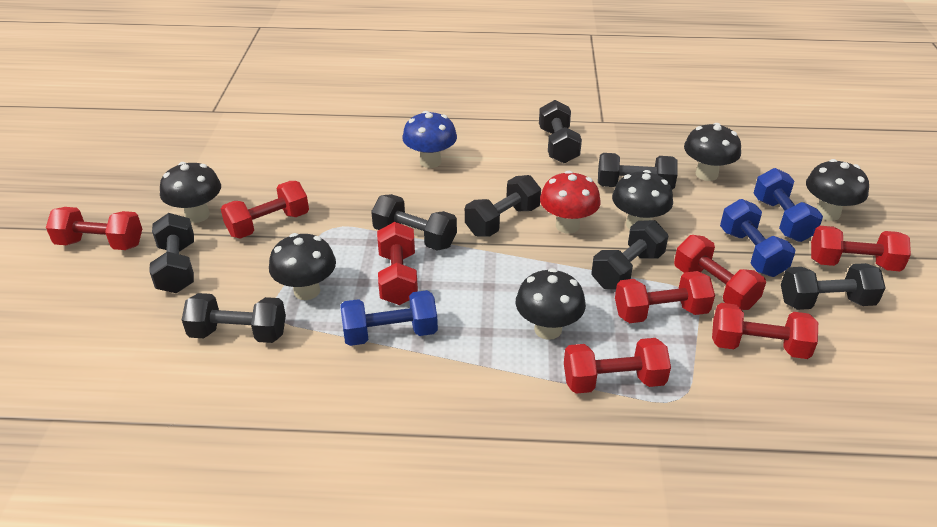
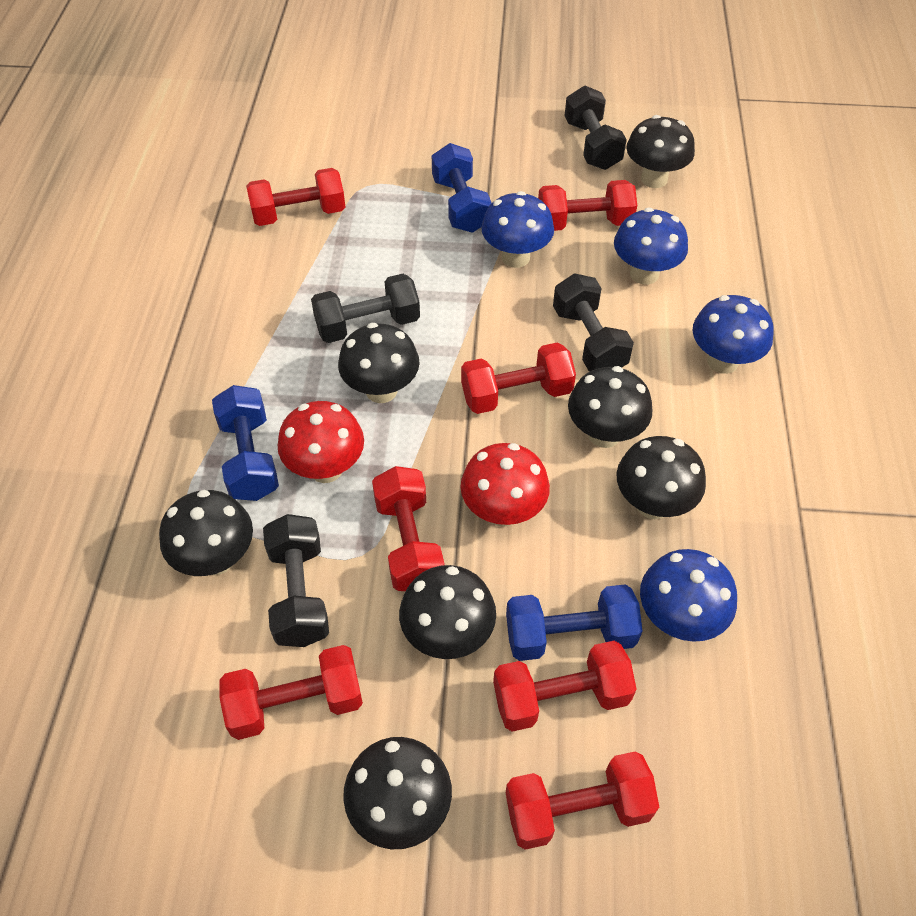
black dumbbell: [149,213,194,293] [182,293,286,343] [371,194,457,251] [465,175,541,236] [539,100,582,163] [591,220,668,290] [598,153,678,190] [781,263,885,310] = 8 -> [263,514,329,647] [311,274,420,343] [553,273,634,371] [565,86,627,170] = 4
black mushroom: [160,162,221,223] [269,233,336,300] [516,268,586,340] [612,170,673,229] [684,123,741,181] [806,159,869,221] = 6 -> [159,490,253,576] [338,323,420,403] [343,737,452,849] [399,565,496,659] [568,366,653,448] [617,436,706,519] [626,115,695,188] = 7
blue mushroom: [402,111,457,168] = 1 -> [481,191,554,268] [614,208,688,285] [640,549,737,642] [693,295,774,374] = 4
red dumbbell: [46,207,142,250] [221,181,309,239] [377,222,418,305] [564,338,671,394] [615,271,715,323] [674,235,766,310] [712,303,818,359] [811,226,911,272] = 8 -> [219,645,363,740] [246,168,345,226] [372,466,444,591] [461,342,576,414] [493,641,637,732] [506,751,659,850] [538,180,637,231] = 7
red mushroom: [540,171,601,234] = 1 -> [278,401,364,483] [461,443,550,527] = 2

